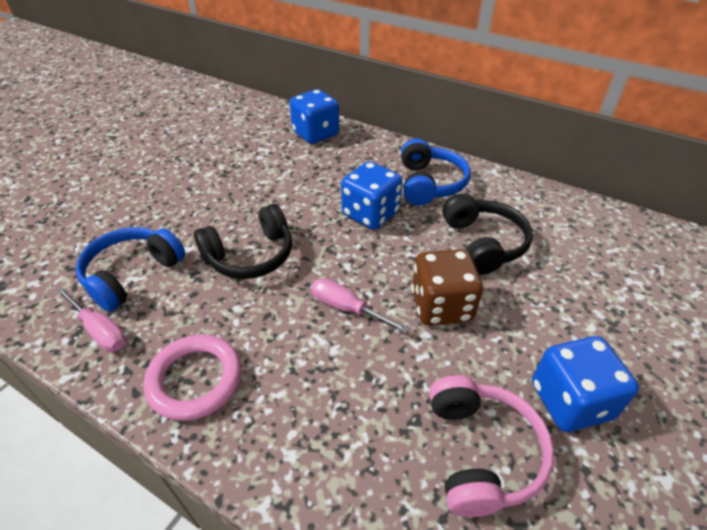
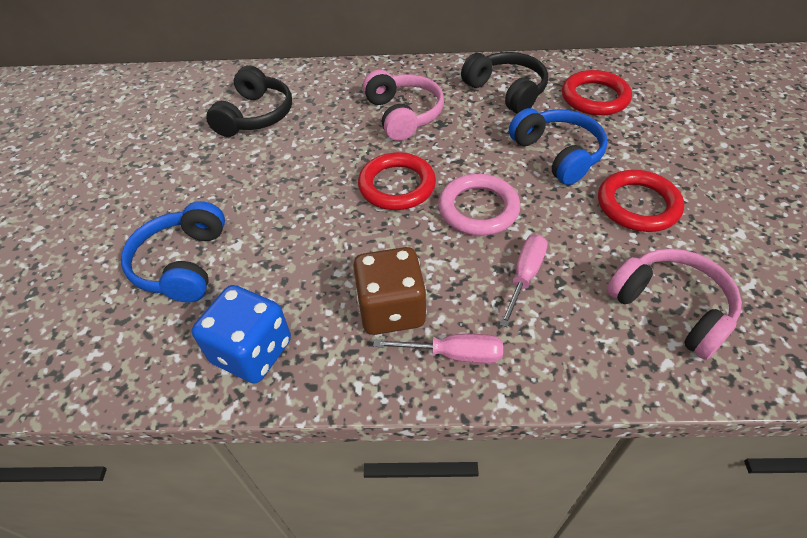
blue dice: [290,89,339,144] [341,161,403,230] [532,336,639,432] = 3 -> [192,285,291,384] = 1
pink headphones: [429,375,554,517] = 1 -> [363,70,444,141] [607,248,742,360] = 2
red ring: none = 0 -> [358,152,436,210] [562,70,632,116] [598,170,684,232] = 3

